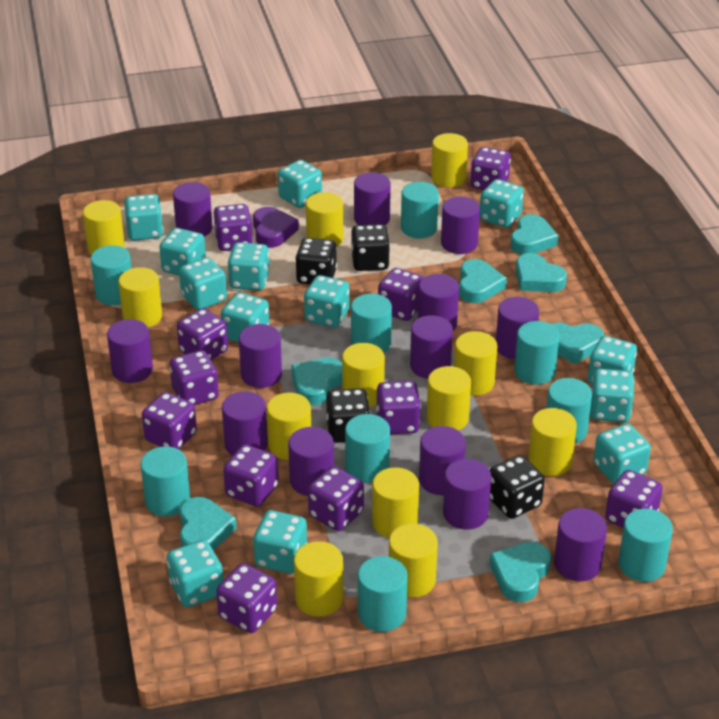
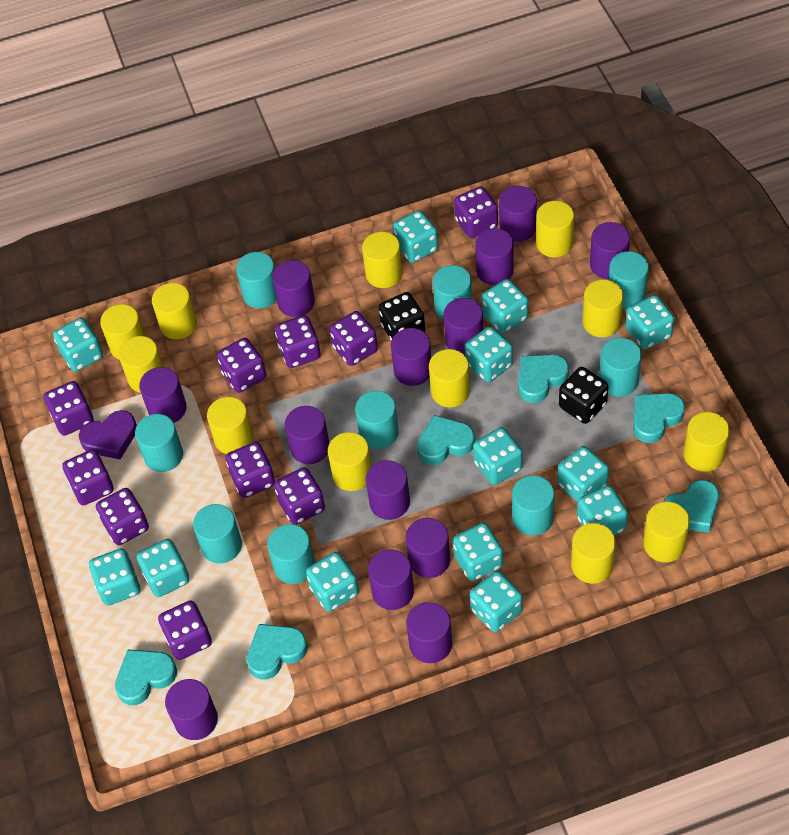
black dice: [296,238,337,285] [326,388,370,443] [351,224,390,271] [490,455,545,519] = 4 -> [379,292,425,341] [559,367,608,424] = 2
purple dice: [142,392,197,449] [170,350,219,405] [177,308,228,360] [213,204,253,251] [216,563,277,633] [223,444,278,507] [308,466,364,531] [376,381,421,434] [378,268,424,321] [470,147,511,190] [605,470,663,528] = 11 -> [44,381,94,436] [62,449,114,505] [96,488,149,545] [158,600,212,660] [217,338,266,393] [226,442,275,498] [274,467,325,525] [275,315,321,368] [329,311,378,366] [454,186,498,238] = 10
turquoise heart: [179,497,237,551] [291,358,342,405] [459,259,507,303] [489,542,551,602] [510,214,558,255] [516,253,567,292] [552,322,604,364] = 7 -> [115,649,177,705] [247,624,307,680] [417,415,475,465] [518,355,569,403] [633,393,685,443] [663,480,719,533] = 6

